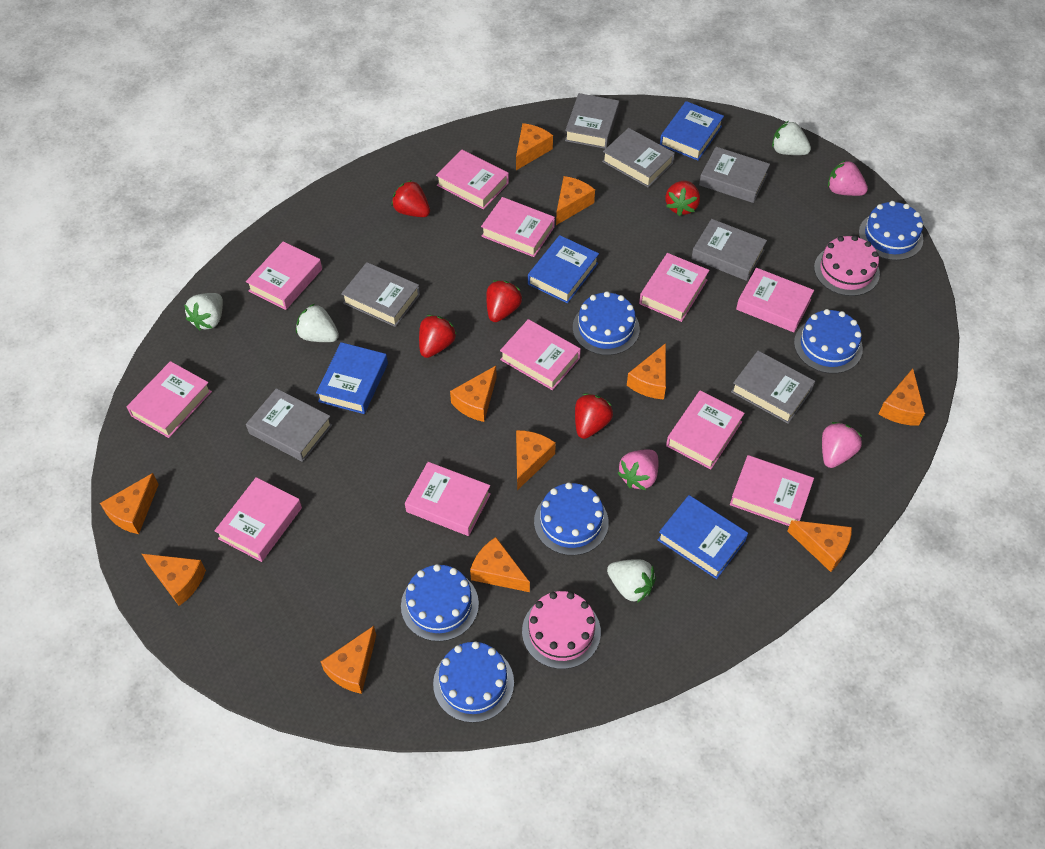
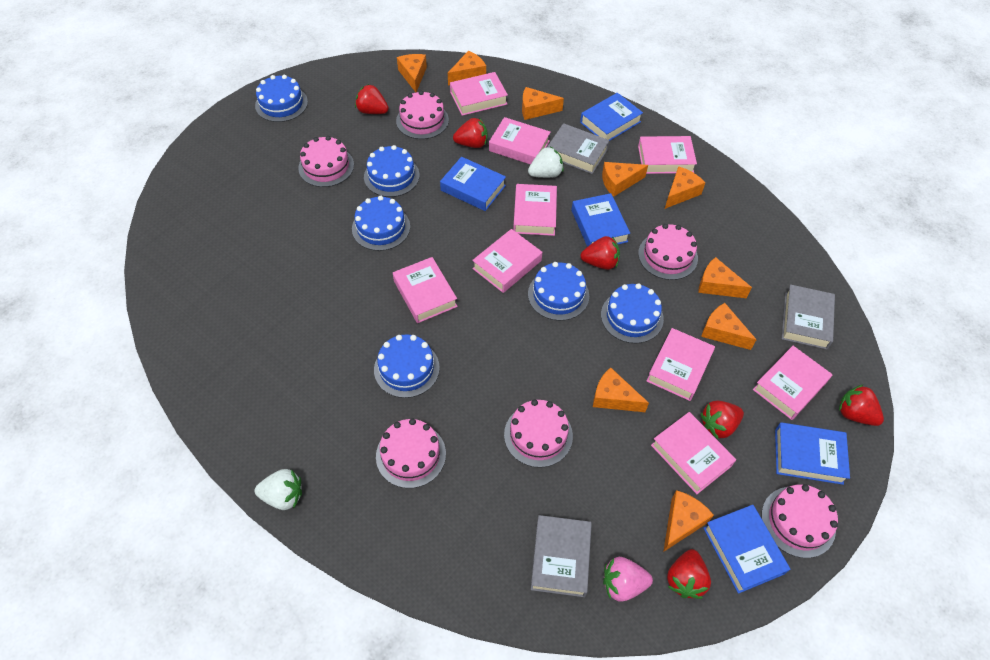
blue book: [316,342,388,414] [528,235,599,303] [658,495,748,579] [660,101,724,161] = 4 -> [440,157,506,211] [571,193,630,247] [580,93,643,141] [703,505,790,594] [775,422,850,485] = 5
grey book: [246,388,332,462] [341,262,420,327] [565,93,619,149] [602,128,675,188] [691,219,767,281] [699,147,770,203] [731,351,815,424] = 7 -> [531,515,592,597] [547,123,609,174] [782,284,835,349] = 3
orange cheese: [100,473,159,534] [142,554,206,606] [321,626,376,694] [450,366,497,422] [470,537,530,592] [516,123,553,170] [516,430,556,490] [556,176,595,225] [627,343,666,399] [788,520,852,572] [879,368,925,426] = 11 -> [397,54,427,92] [448,50,486,85] [522,87,564,120] [593,367,649,412] [602,162,648,197] [663,490,714,552] [665,166,705,209] [698,257,752,298] [701,303,757,350] = 9
pink book: [127,361,212,438] [214,477,302,562] [246,241,322,310] [405,462,491,536] [436,150,509,210] [481,197,555,257] [500,319,581,390] [639,253,709,322] [666,390,745,469] [730,455,814,526] [736,268,814,332] = 11 -> [393,257,458,323] [450,72,508,116] [472,229,542,293] [489,117,551,165] [513,184,557,236] [638,136,697,174] [647,328,715,401] [651,412,736,494] [753,346,833,420] = 9
pink cake: [522,591,601,669] [814,235,880,296] = 2 -> [298,136,354,187] [376,419,446,488] [396,91,449,139] [504,399,573,468] [638,224,698,280] [762,484,838,558] = 6
pink strawberry: [618,449,659,490] [822,422,862,468] [828,160,868,196] = 3 -> [603,557,653,602] = 1
red strawberry: [392,180,430,217] [419,315,457,358] [486,280,522,322] [575,393,613,439] [665,181,700,216] = 5 -> [355,84,389,114] [453,118,487,148] [580,236,620,270] [667,549,711,599] [700,401,744,439] [839,385,884,426] = 6
white strawberry: [184,293,223,330] [296,304,339,342] [607,559,656,603] [772,121,811,155] = 4 -> [254,469,302,510] [528,146,564,178] = 2

